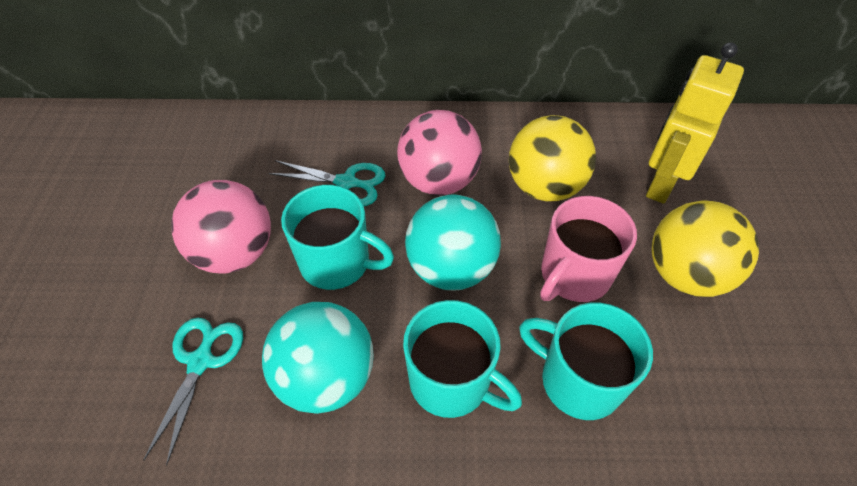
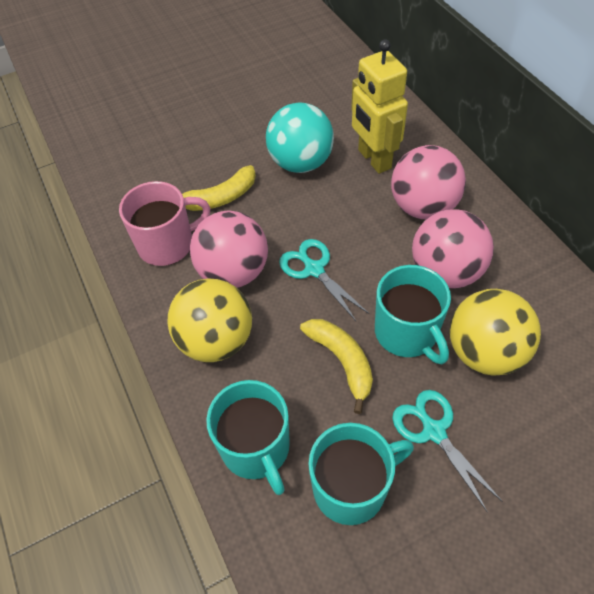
pink ball: [171,180,271,274] [397,110,482,195] = 2 -> [190,211,268,288] [391,145,466,219] [412,209,494,289] = 3
turquoise ball: [262,302,374,414] [405,195,501,291] = 2 -> [266,102,334,173] = 1
yellow banana: none = 0 -> [182,165,256,211] [300,319,373,414] = 2

